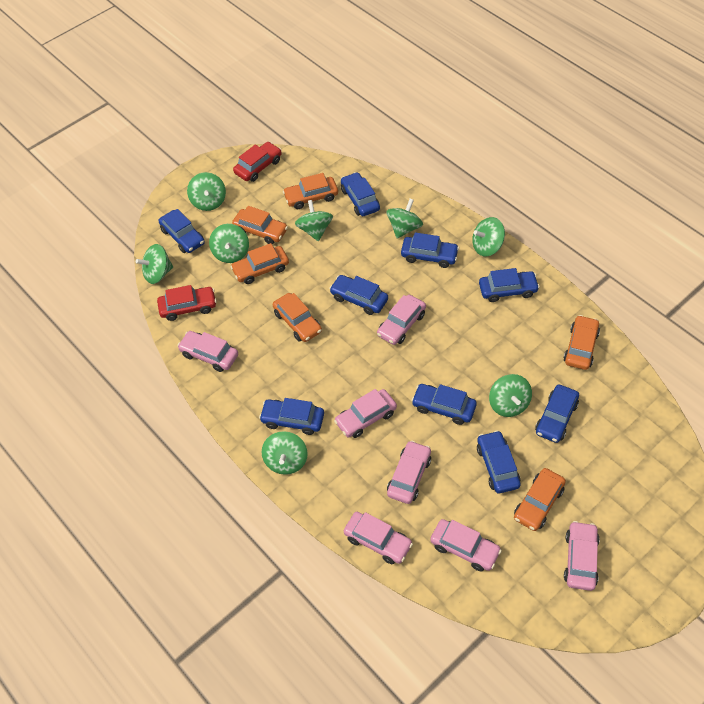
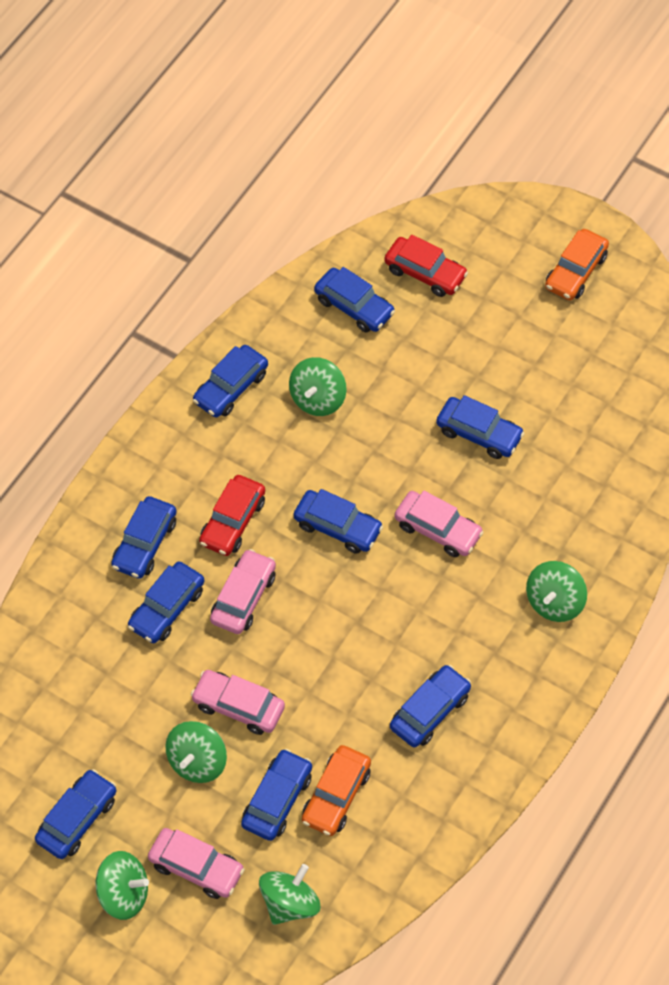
green spinning top: [136,244,173,284] [187,172,226,211] [209,224,249,263] [261,431,308,475] [295,200,333,242] [386,199,423,239] [472,217,505,257] [489,374,532,417] = 8 -> [96,851,149,920] [165,721,227,783] [259,864,320,925] [289,357,347,416] [526,561,587,622] = 5
orange car: [230,243,289,284] [232,206,288,244] [273,293,322,342] [283,173,338,209] [514,468,566,531] [564,315,600,370] = 6 -> [302,745,371,836] [545,229,609,300] = 2
pink car: [177,331,238,372] [334,389,397,438] [344,512,413,564] [377,295,426,345] [387,440,431,504] [430,519,502,572] [564,521,600,591] = 7 -> [148,828,245,899] [190,670,285,735] [210,549,276,634] [394,490,484,557] = 4

